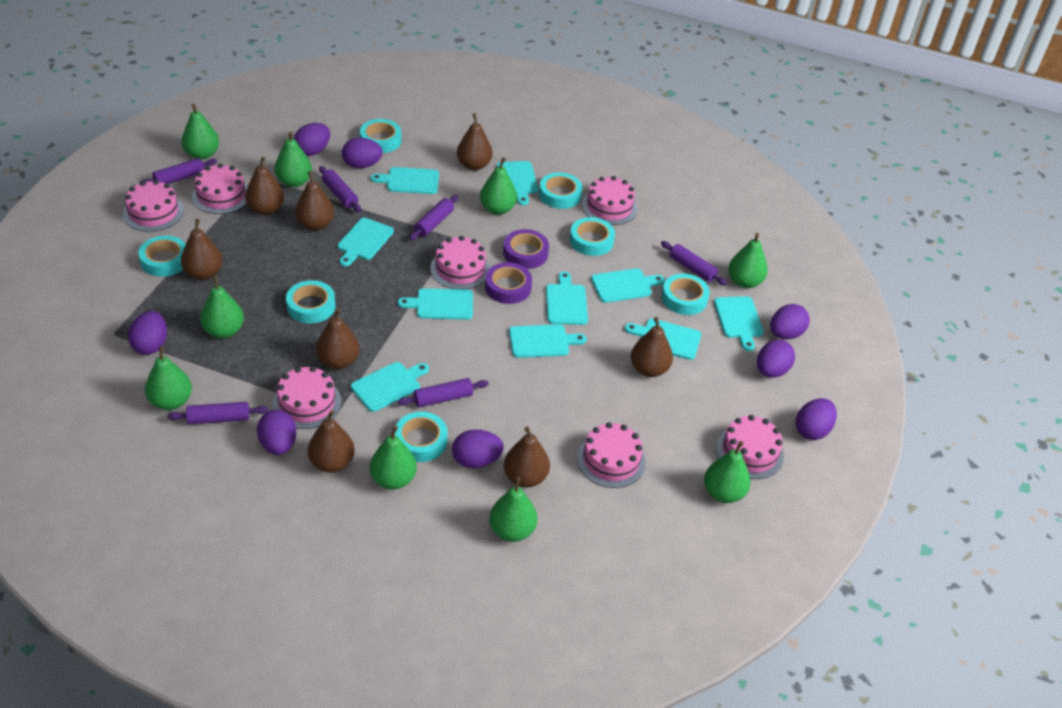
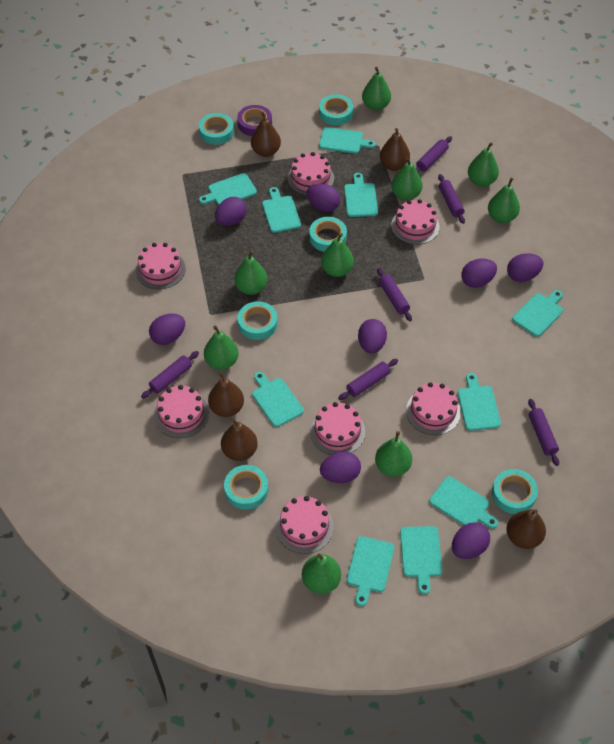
brown pear: [181,219,223,280] [245,156,284,215] [295,171,334,231] [308,410,355,472] [316,308,359,369] [457,113,493,170] [504,427,550,487] [631,317,673,377] = 8 -> [208,372,244,417] [221,419,258,461] [251,111,281,157] [380,128,410,171] [507,509,546,549] = 5
purple tape: [485,262,532,304] [503,229,549,269] = 2 -> [237,105,272,136] = 1
turquoise tape: [138,235,186,277] [286,280,336,324] [360,119,402,153] [395,412,448,462] [539,172,582,209] [570,217,615,256] [662,274,710,315] = 7 -> [199,113,234,145] [224,465,268,510] [238,301,278,340] [309,217,347,252] [319,94,353,125] [492,469,538,514] = 6

